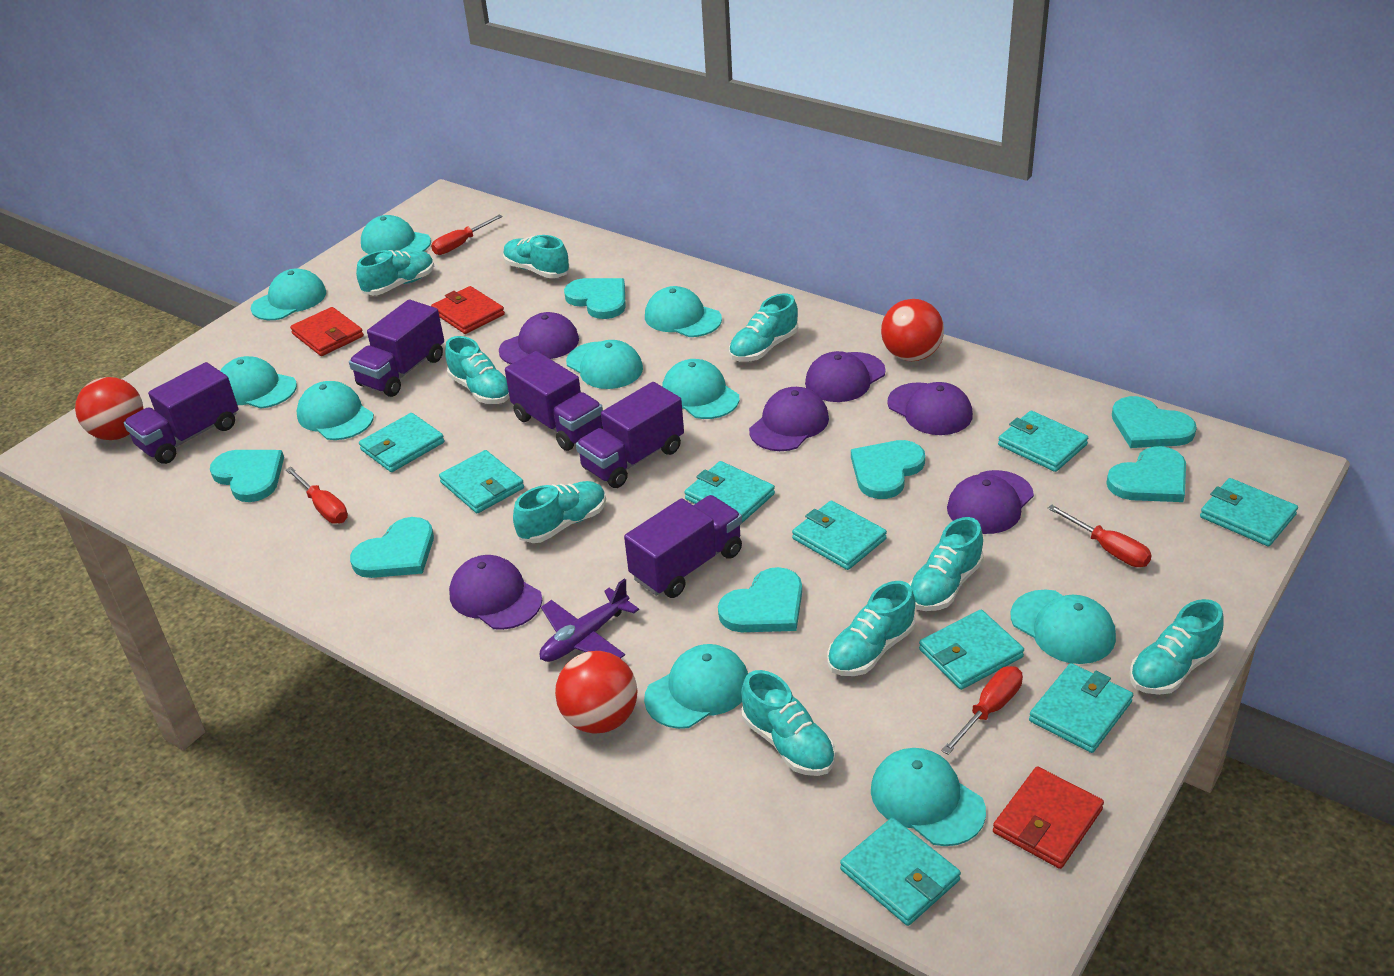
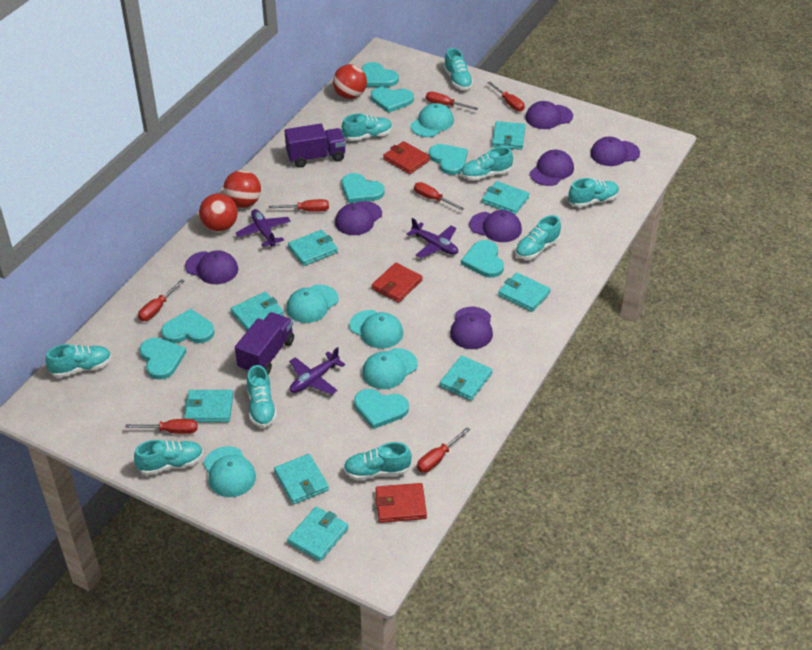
purple cap: [449,555,542,630] [499,312,579,364] [749,387,829,451] [805,351,886,402] [887,382,973,435] [947,470,1034,534] = 6 -> [185,250,238,284] [335,201,382,235] [450,307,493,349] [469,210,522,242] [525,101,573,129] [530,150,574,186] [590,137,640,166] = 7
purple plane: [540,578,639,662] = 1 -> [236,209,291,247] [289,347,345,395] [407,218,458,258] = 3
purple truck: [124,362,238,464] [349,299,444,397] [505,351,603,451] [576,382,684,488] [624,495,742,598] = 5 -> [235,312,294,374] [285,124,346,168] = 2
red screwdriver: [285,467,348,524] [431,215,503,255] [941,666,1023,755] [1048,505,1152,567] = 4 -> [125,419,198,434] [138,279,184,321] [269,199,329,212] [414,182,465,211] [417,427,470,473] [426,92,478,110] [487,82,525,111] = 7
turquoise cap: [221,356,297,409] [251,269,326,320] [296,381,374,440] [361,215,431,254] [566,340,643,389] [644,644,748,729] [645,286,722,337] [662,359,739,419] [871,748,986,846] [1011,590,1116,664] = 10 -> [203,446,256,497] [286,285,339,323] [349,310,403,349] [362,348,418,389] [410,103,454,137] = 5
turquoise heart: [210,450,284,502] [350,517,434,578] [564,278,626,319] [718,567,802,632] [851,440,925,499] [1106,446,1186,502] [1112,396,1197,448] = 7 -> [140,337,187,380] [161,309,215,343] [342,173,385,203] [354,389,409,429] [362,62,399,87] [371,87,414,113] [429,144,468,175] [461,240,504,278] = 8

